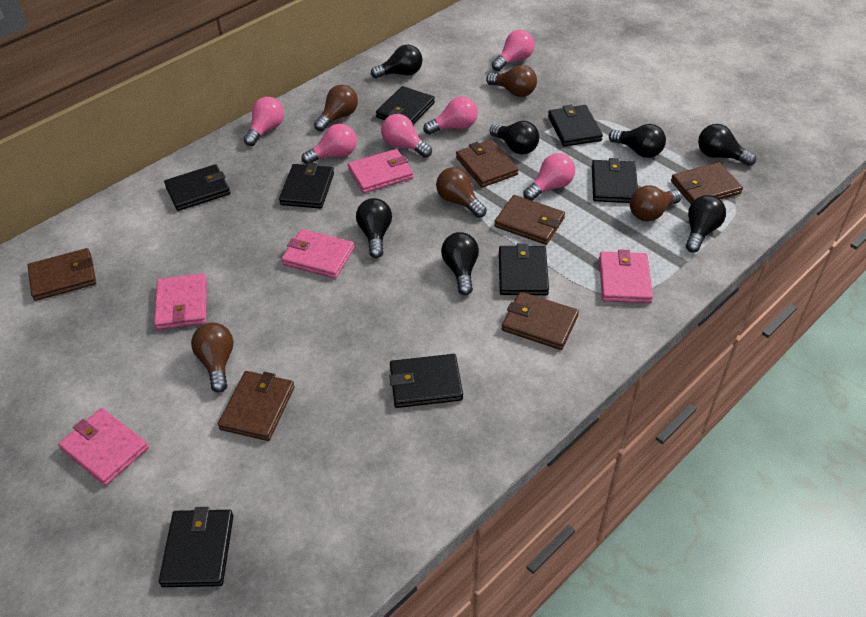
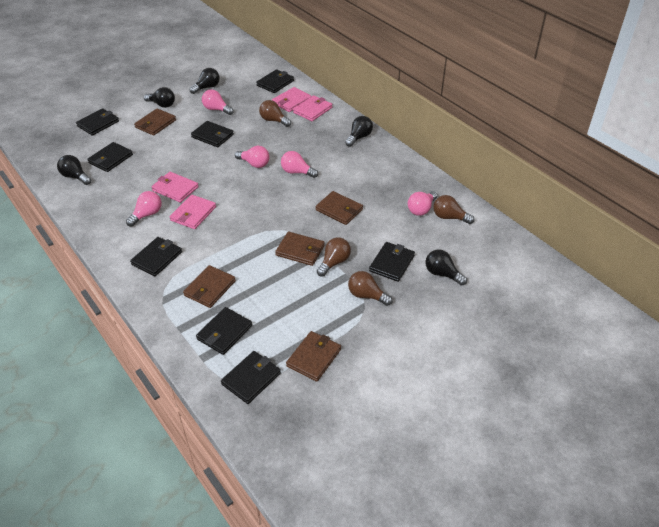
black light bulb: [356,198,392,258] [371,45,422,78] [441,232,479,295] [489,121,539,155] [609,124,666,158] [686,195,726,252] [698,124,756,166] = 7 -> [57,155,91,185] [144,87,175,108] [190,68,220,94] [345,116,373,147] [426,249,467,286] = 5
brown light bulb: [191,323,234,393] [314,85,358,131] [436,167,487,218] [486,65,537,97] [630,185,682,222] = 5 -> [259,100,291,127] [317,237,351,277] [348,271,393,306] [433,195,474,224] = 4
brown wallet: [28,248,96,301] [218,371,295,441] [456,140,519,188] [494,195,565,245] [502,291,579,350] [671,162,743,204] = 6 -> [134,108,176,136] [183,265,236,308] [275,232,325,266] [286,331,341,382] [316,191,363,225] = 5
pink light bulb: [244,97,284,146] [301,123,357,165] [381,114,432,158] [423,96,478,135] [492,30,535,71] [523,153,575,201] = 6 -> [126,191,162,227] [202,89,234,115] [235,146,269,168] [281,151,318,178] [408,191,437,216] = 5
pink wallet: [58,408,149,486] [154,273,207,330] [281,229,355,279] [348,149,413,193] [599,249,653,303] = 5 -> [151,172,199,203] [170,194,216,229] [272,87,311,112] [293,95,332,121] = 4

